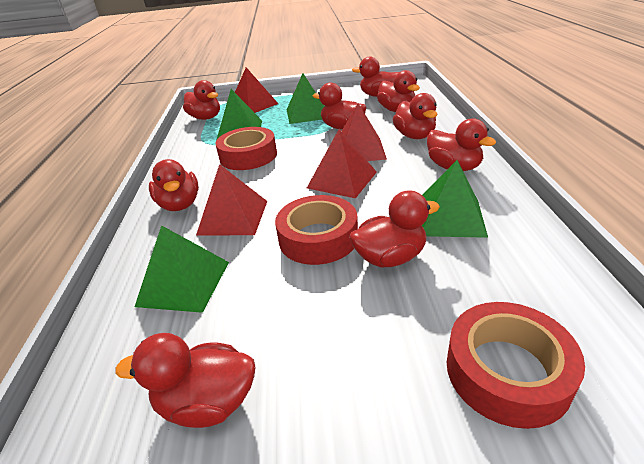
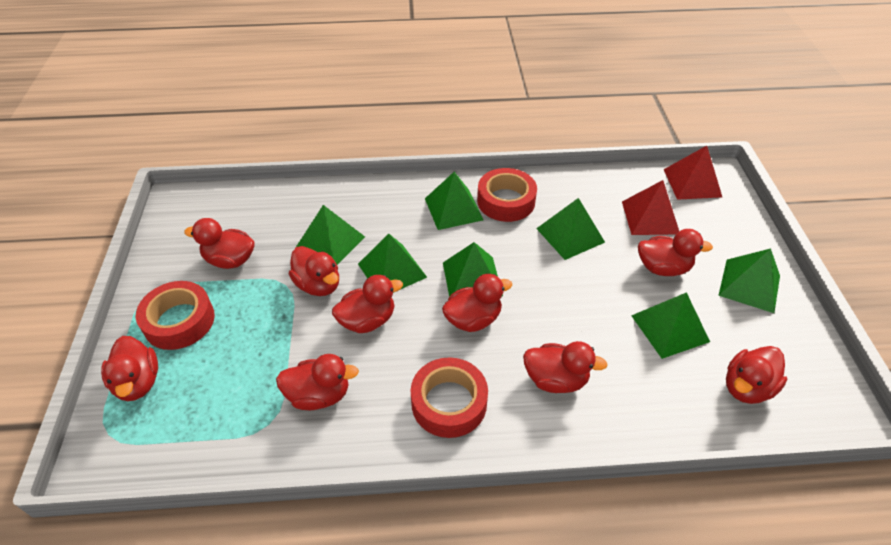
green pyramid: [135,225,229,313] [217,89,262,139] [287,73,324,124] [422,160,488,238] = 4 -> [295,205,365,265] [358,233,427,293] [425,172,483,230] [443,242,503,297] [536,198,605,260] [631,292,710,359] [718,249,780,313] = 7
red pyramid: [196,164,267,236] [235,67,278,113] [307,129,377,198] [342,103,387,161] = 4 -> [622,180,679,235] [663,146,722,200] = 2

